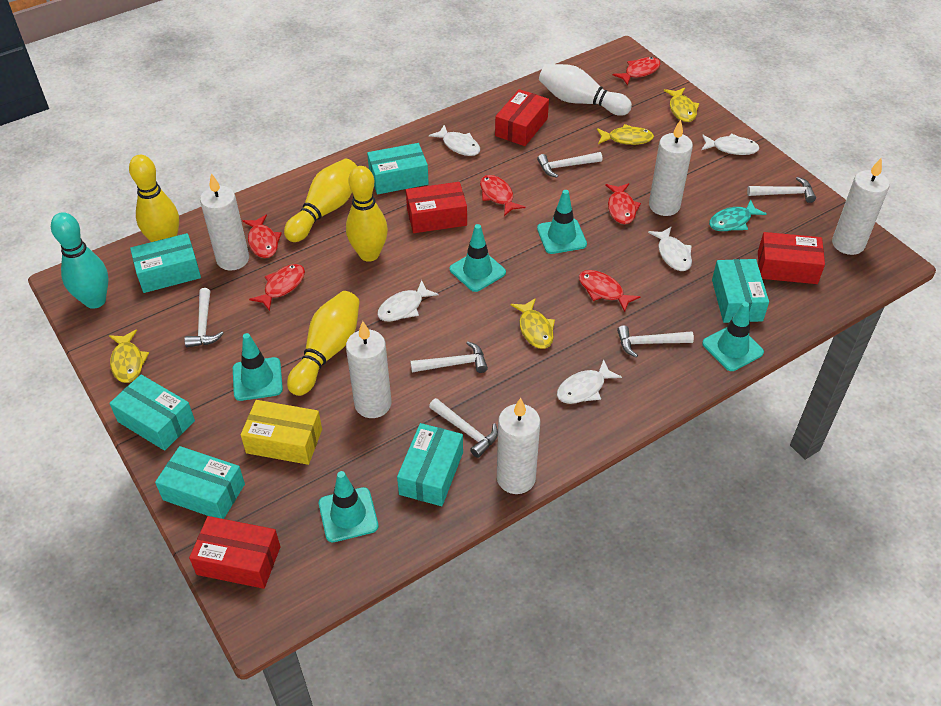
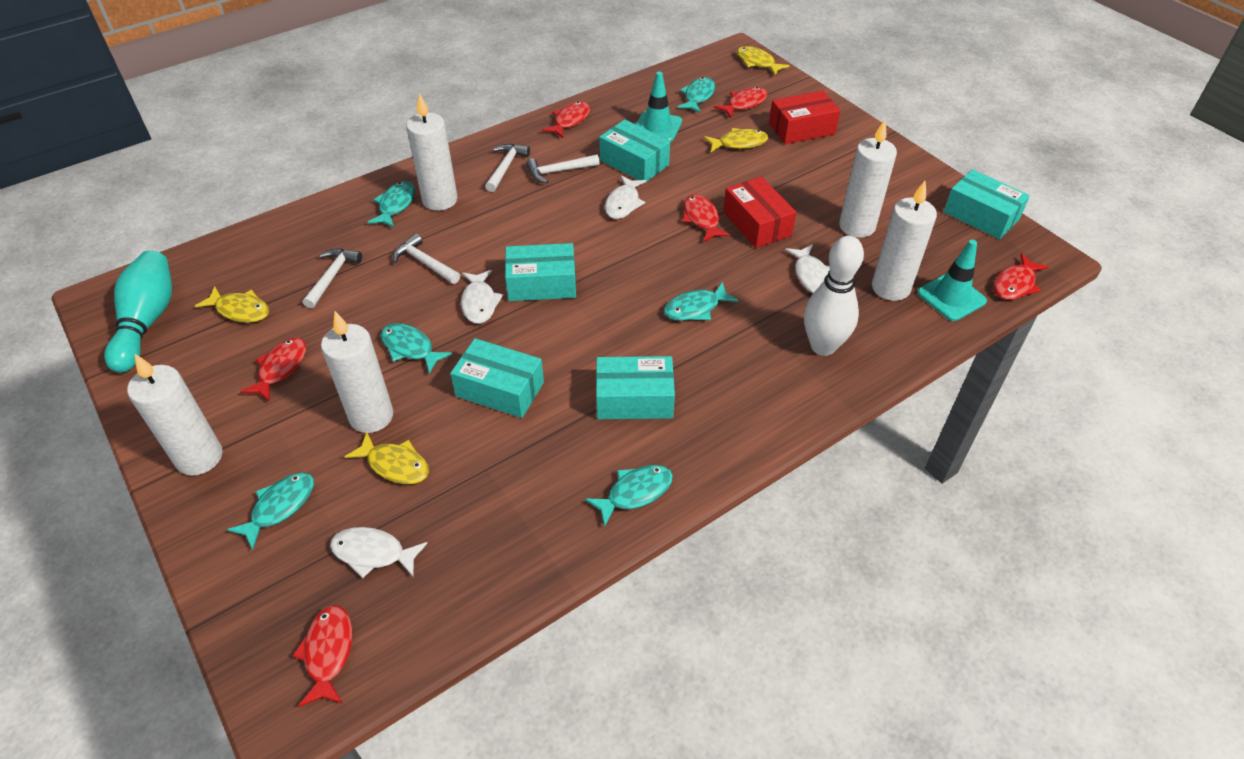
red box: [189,516,280,589] [406,182,467,233] [495,89,549,146] [758,232,825,284] = 4 -> [723,177,796,248] [769,90,840,144] = 2
turquoise box: [109,374,195,451] [130,233,201,293] [155,446,245,519] [367,143,429,194] [397,423,463,506] [712,259,769,323] = 6 -> [450,338,544,418] [505,243,576,301] [596,356,675,419] [599,119,670,183] [944,169,1030,239] = 5
turquoise fish: [709,200,767,231] = 1 -> [227,473,314,550] [368,181,415,227] [381,323,452,374] [585,465,673,527] [664,282,739,321] [677,77,715,113] = 6
turquoise traffic cone: [233,333,283,401] [319,471,378,542] [450,224,506,292] [537,190,587,254] [702,302,764,371] = 5 -> [636,72,682,142] [917,240,987,321] = 2
white fish: [377,280,439,322] [429,125,480,156] [557,359,622,404] [648,226,692,271] [701,133,760,155] = 5 -> [330,527,428,578] [461,270,504,324] [605,175,646,219] [785,244,830,293] = 4
white hammer: [184,288,224,348] [410,342,488,373] [429,398,498,458] [537,152,602,178] [617,325,694,357] [747,177,816,203] = 6 -> [303,249,362,309] [393,233,460,284] [485,144,530,192] [526,154,600,183] = 4
yellow bowling pin: [129,155,179,242] [284,159,357,242] [287,291,360,396] [346,166,388,262] = 4 -> none = 0
yellow box: [241,400,322,465] = 1 -> none = 0

